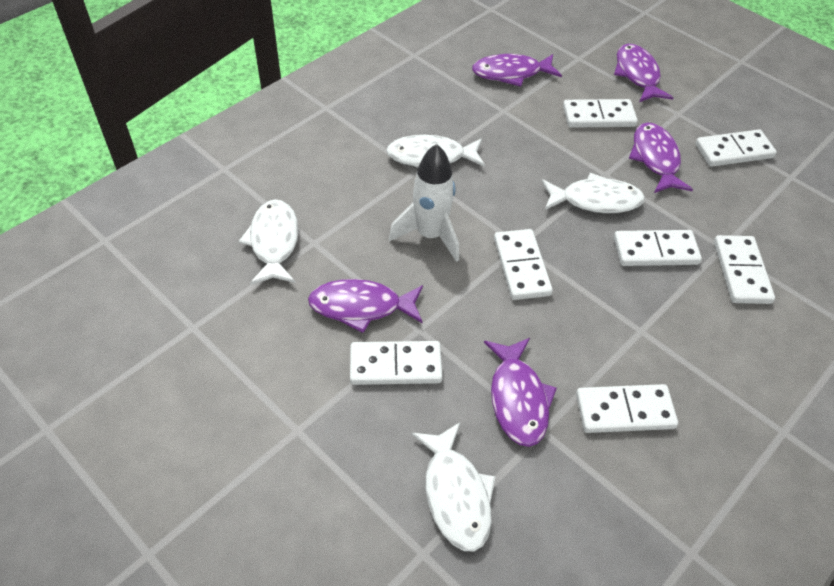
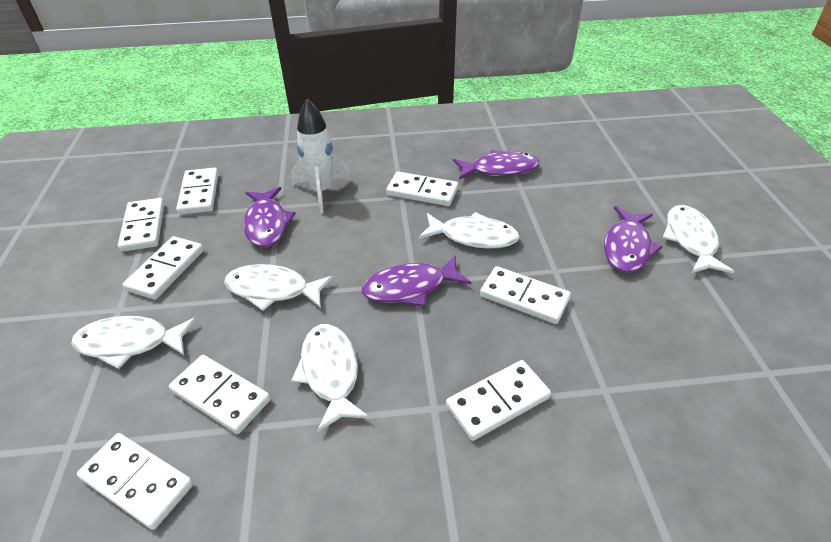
purple fish: [308,279,423,333] [472,54,562,87] [484,338,557,447] [614,44,674,102] [629,122,693,193] = 5 -> [243,187,296,247] [362,255,471,306] [453,150,539,180] [604,206,662,273] = 4
white domino: [350,341,443,385] [494,229,553,300] [563,99,638,128] [576,384,678,433] [614,230,702,266] [695,130,777,167] [714,235,775,304] = 7 -> [77,433,193,530] [118,198,164,252] [122,236,204,300] [169,355,270,434] [176,168,218,215] [386,172,458,206] [446,360,551,441] [480,266,571,324] = 8
white fish: [239,199,299,285] [386,135,485,168] [411,422,496,551] [541,173,645,213] = 4 -> [71,316,197,369] [224,264,333,311] [291,324,370,432] [419,212,520,249] [662,205,735,274] = 5

